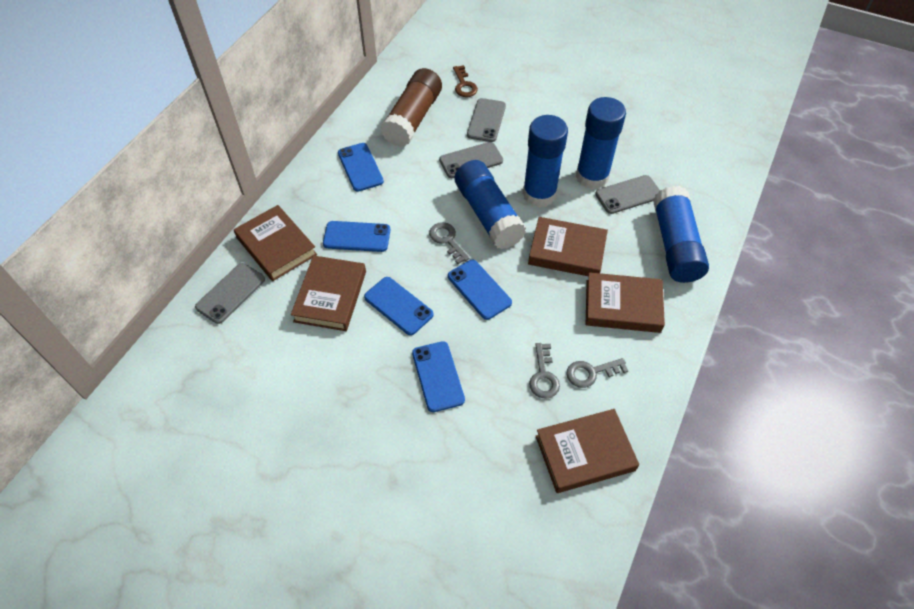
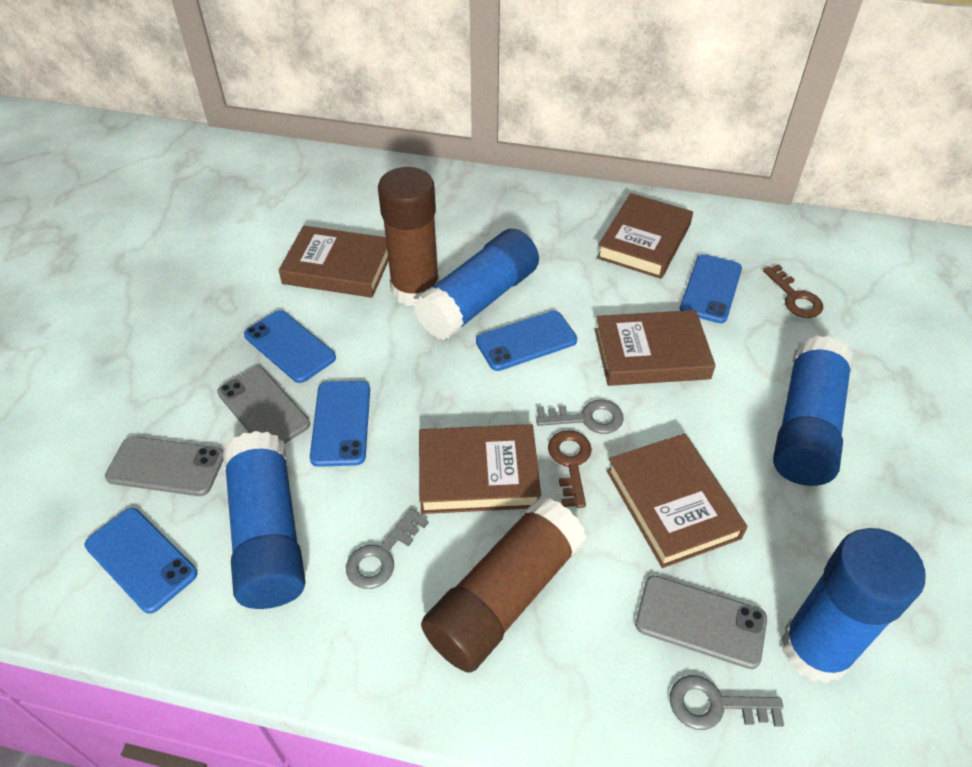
brown glue stick: [380,68,442,147] = 1 -> [378,167,439,306] [421,497,587,673] = 2
brown key: [453,65,478,97] = 1 -> [548,430,592,508] [763,264,823,318] = 2
grey phone: [195,263,265,324] [439,142,503,178] [467,98,506,142] [595,175,660,214] = 4 -> [105,436,223,496] [217,367,310,444] [635,576,767,669] = 3

